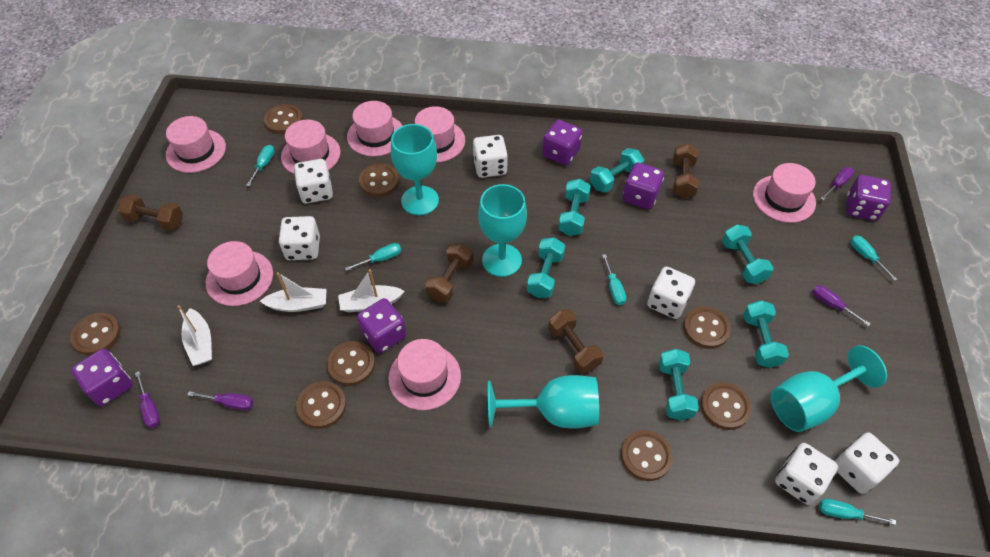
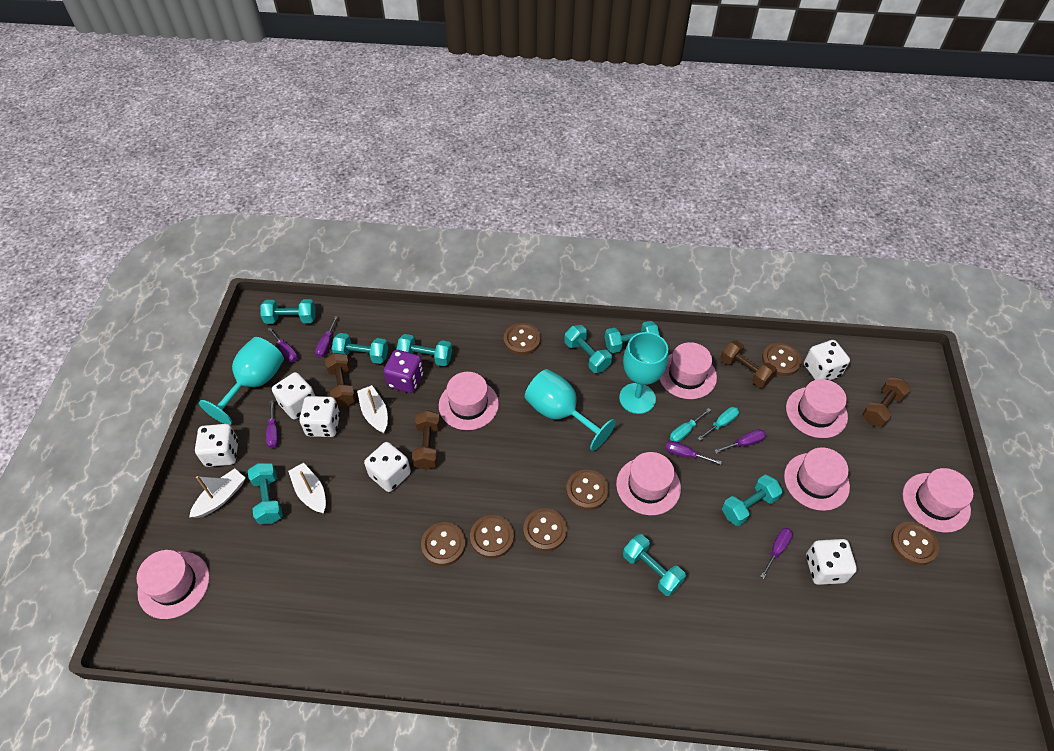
brown button: [70,313,121,356] [264,104,303,134] [296,381,346,429] [327,341,375,386] [359,164,399,197] [621,430,673,481] [683,306,731,349] [701,382,752,430] = 8 -> [421,522,466,566] [470,515,514,558] [504,323,541,355] [523,508,567,551] [566,469,609,510] [762,343,802,376] [891,522,939,565] = 7
purple dice: [71,349,133,406] [357,298,406,353] [543,120,582,165] [623,162,664,209] [847,175,891,221] = 5 -> [383,350,424,393] = 1
purple screwdriver: [135,371,160,428] [188,391,253,410] [812,285,871,326] [820,167,854,201] = 4 -> [266,400,279,448] [268,328,298,362] [315,316,338,357] [665,441,722,465] [714,429,766,453] [760,528,793,579] = 6
turquoise dumbbell: [527,237,565,298] [558,179,591,236] [590,148,644,193] [659,349,699,420] [722,225,774,284] [743,300,789,368] = 6 -> [248,463,283,524] [260,299,316,324] [332,333,388,364] [396,334,452,366] [564,325,612,373] [605,321,660,353] [623,534,686,596] [722,475,783,526] = 8
turquoise goblet: [391,124,439,216] [478,184,527,277] [488,375,599,429] [771,345,887,432] = 4 -> [199,337,284,425] [525,369,616,451] [619,332,668,414] = 3
turquoise screwdriver: [246,145,275,186] [345,243,402,271] [602,254,626,305] [819,499,896,525] [850,235,897,281] = 5 -> [670,408,711,442] [697,407,739,440] = 2

